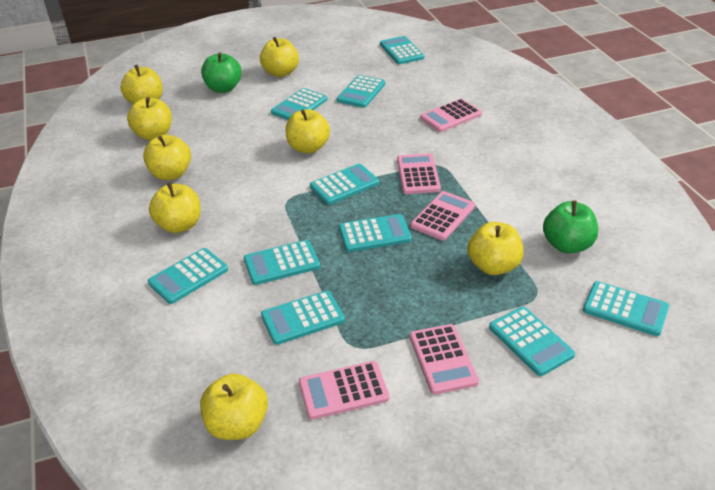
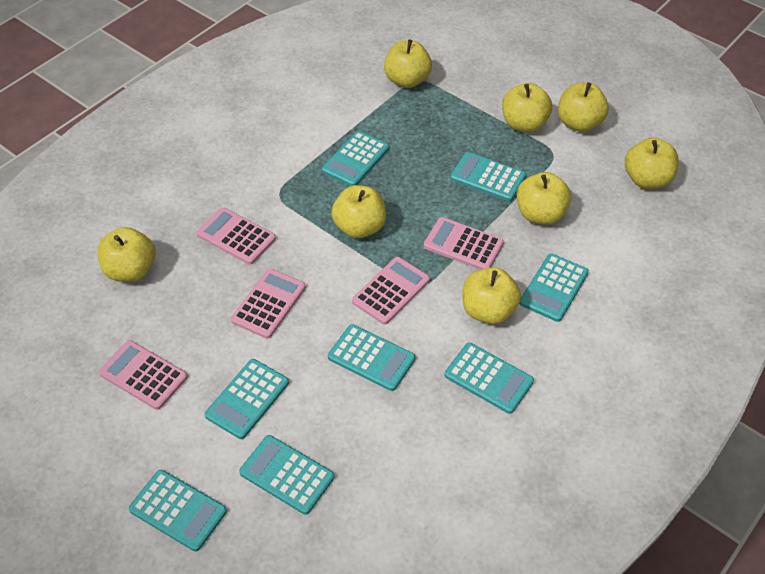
green apple: [201,52,242,93] [543,201,598,253] = 2 -> none = 0
turquoise calculator: [148,248,228,304] [244,240,320,285] [261,291,345,345] [271,88,327,120] [310,164,379,205] [337,75,385,108] [339,214,412,252] [380,36,424,64] [489,307,575,376] [583,281,669,336] = 10 -> [129,470,227,551] [205,359,289,439] [239,435,334,515] [322,131,389,186] [328,324,415,391] [445,343,534,414] [450,152,526,201] [520,253,589,322] = 8

